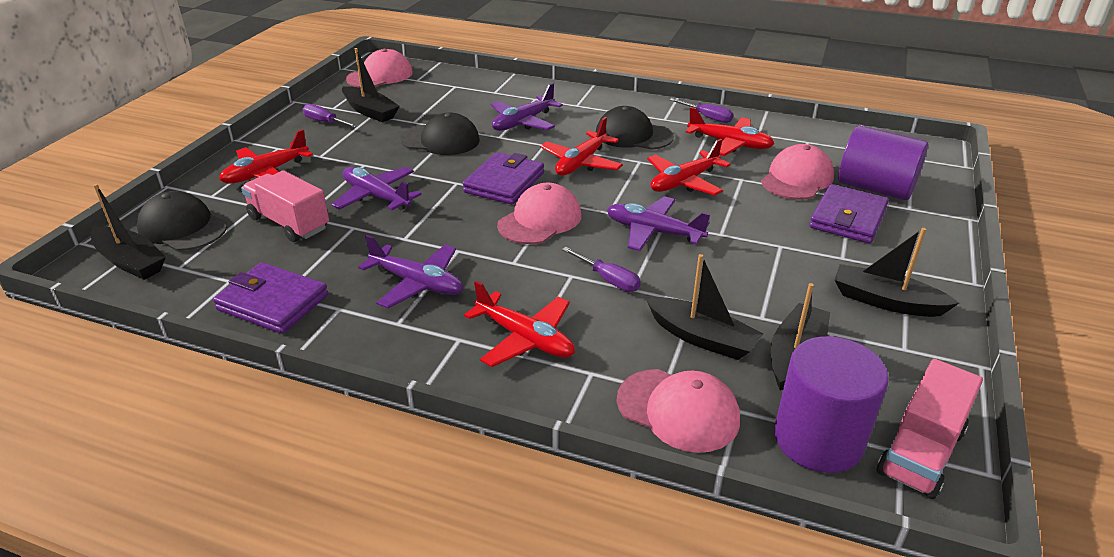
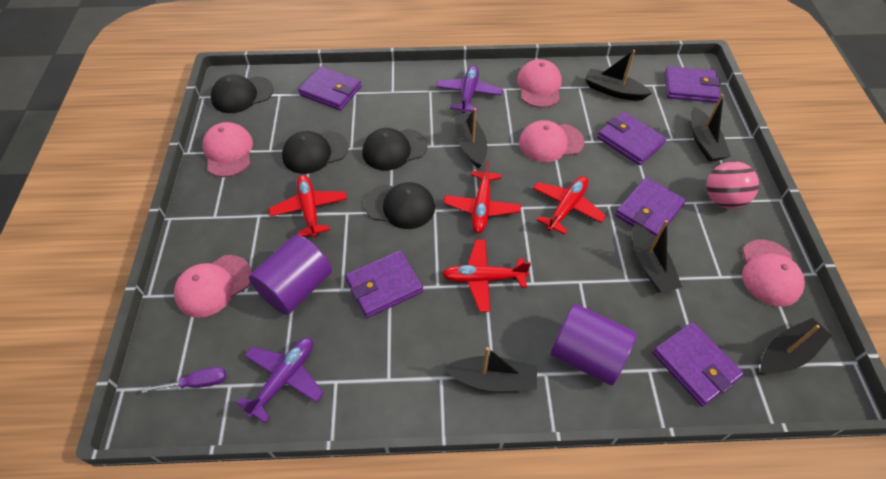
black boat: [91,184,166,280] [342,48,400,122] [646,254,763,360] [771,283,830,390] [835,228,959,317] = 5 -> [443,347,537,391] [454,108,487,168] [585,50,652,101] [632,220,683,293] [691,94,731,161] [760,318,832,374] = 6
black cap: [137,191,227,251] [400,113,480,155] [596,106,674,150] = 3 -> [211,74,274,113] [282,131,348,174] [362,128,428,170] [364,182,435,229] = 4
pink ball: none = 0 -> [706,161,759,209] = 1
pink cap: [346,49,413,88] [497,183,581,244] [617,369,740,453] [761,144,834,200] = 4 -> [174,255,252,318] [202,122,253,177] [517,59,562,108] [519,120,585,162] [742,240,805,307] = 5
pink truck: [241,170,329,242] [877,359,983,499] = 2 -> none = 0
purple plane: [331,167,422,210] [358,235,463,308] [491,83,563,131] [607,196,710,251] = 4 -> [236,338,324,423] [436,65,503,114] = 2
purple screwdriver: [303,104,358,127] [562,247,641,292] [669,98,733,123] = 3 -> [142,367,226,393] = 1
purple wallet: [213,262,328,334] [463,152,544,204] [809,184,889,243] = 3 -> [298,66,361,111] [345,250,423,318] [597,112,666,165] [615,177,686,237] [652,322,744,406] [664,66,721,103] = 6
red plane: [219,130,313,184] [464,281,575,367] [540,117,623,176] [647,139,730,196] [686,107,774,156] = 5 -> [269,175,347,238] [442,240,531,312] [443,160,521,233] [533,176,606,235] = 4

